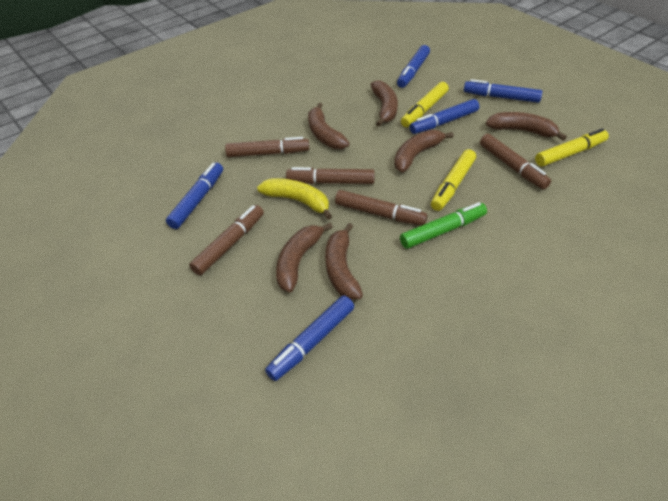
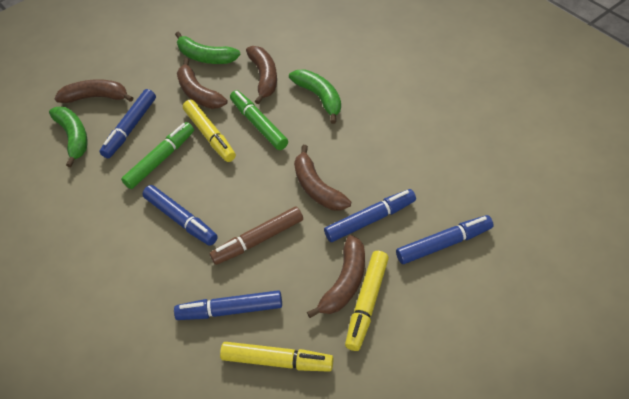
brown banana: [276,223,333,292] [308,103,350,149] [325,223,363,299] [370,80,398,126] [394,130,454,172] [486,112,567,141] = 6 -> [54,79,133,103] [177,58,228,109] [246,46,277,104] [294,145,351,210] [307,235,365,318] = 5
brown marker: [189,205,264,275] [225,137,309,157] [286,167,375,184] [335,190,427,226] [480,134,551,189] = 5 -> [210,206,303,265] = 1
green banana: none = 0 -> [49,107,87,167] [175,32,241,64] [289,69,341,124] = 3
green marker: [400,202,487,249] = 1 -> [121,122,194,189] [230,90,288,150] = 2
yellow banana: [257,178,332,220] = 1 -> none = 0

